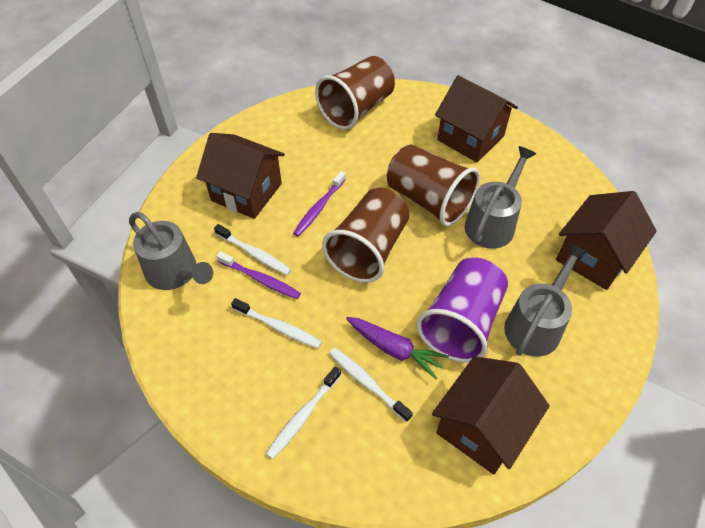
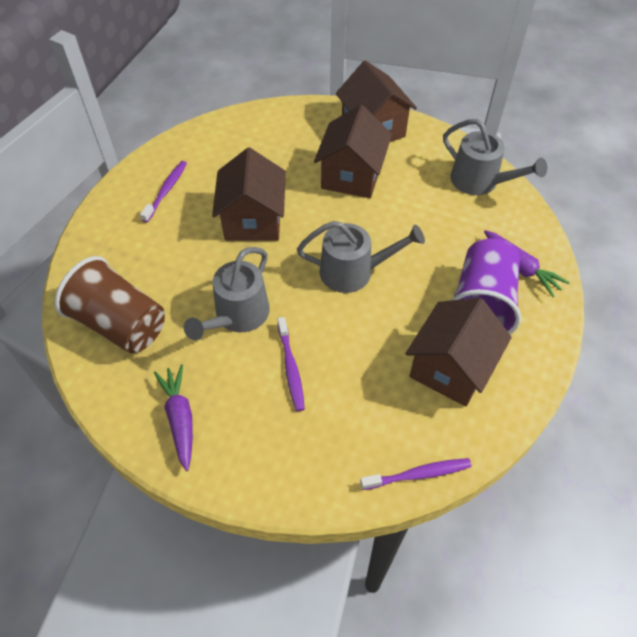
brown cup: [315,56,395,130] [322,188,410,283] [387,144,480,227] = 3 -> [55,256,165,354] = 1
purple carrot: [346,317,449,380] = 1 -> [154,364,193,471] [484,230,570,297] = 2
purple toothbrush: [216,251,301,299] [293,171,346,237] = 2 -> [140,161,187,223] [278,317,305,411] [360,458,472,490] = 3
white toothbrush: [214,224,291,275] [231,298,322,348] [266,366,341,459] [329,348,413,422] = 4 -> none = 0

